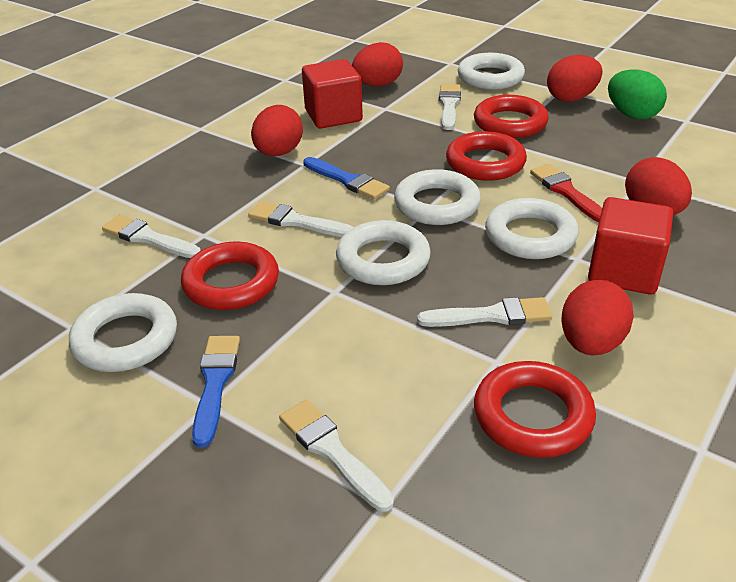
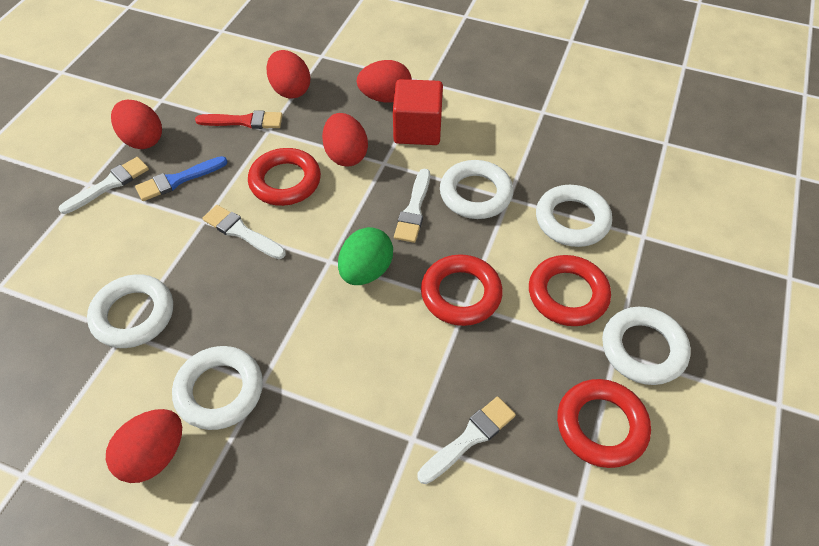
blue brush: [192,336,240,448] [303,157,390,200] = 2 -> [135,156,227,201] = 1
red cube: [302,59,363,129] [588,197,673,295] = 2 -> [393,79,443,145] = 1
white brush: [102,215,201,258] [248,201,354,237] [279,400,394,512] [417,297,552,327] [439,84,461,130] = 5 -> [59,157,149,214] [202,205,286,259] [394,169,430,243] [418,397,516,484] = 4

